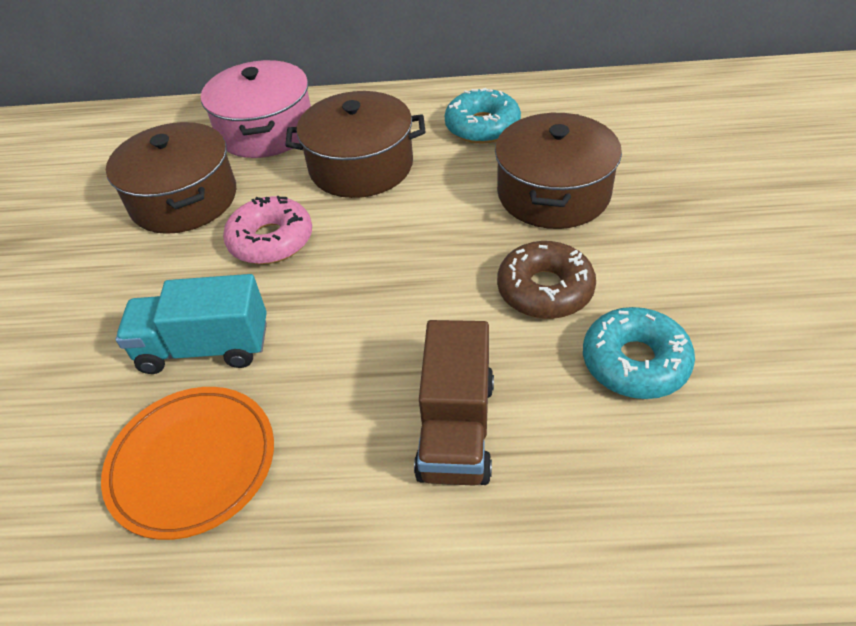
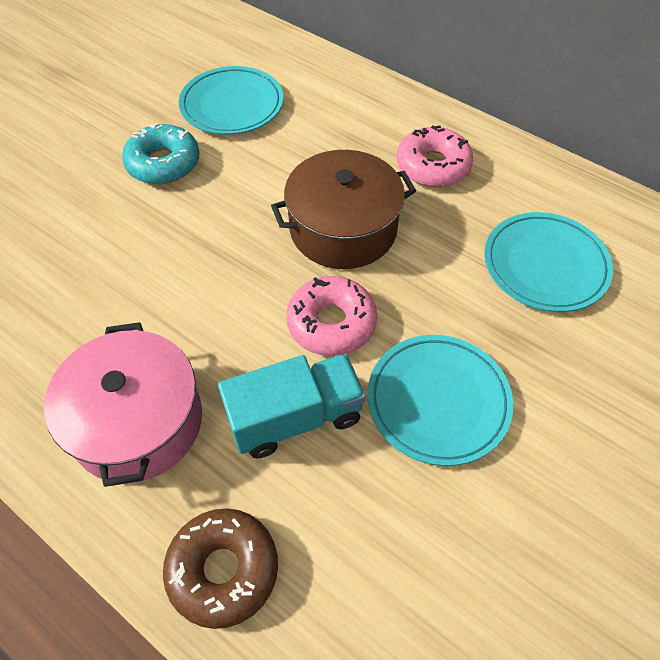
brown pot: [106,122,236,234] [285,91,425,198] [495,112,622,229] = 3 -> [271,150,416,269] = 1
brown truck: [414,320,494,486] = 1 -> none = 0
orange plate: [101,387,274,540] = 1 -> none = 0
pink donut: [223,196,312,264] = 1 -> [286,276,377,356] [397,126,473,187] = 2
turquoise donut: [445,88,521,143] [583,307,695,399] = 2 -> [122,123,200,184] = 1
turquoise plate: none = 0 -> [179,66,283,135] [367,335,513,466] [484,212,613,312] = 3

